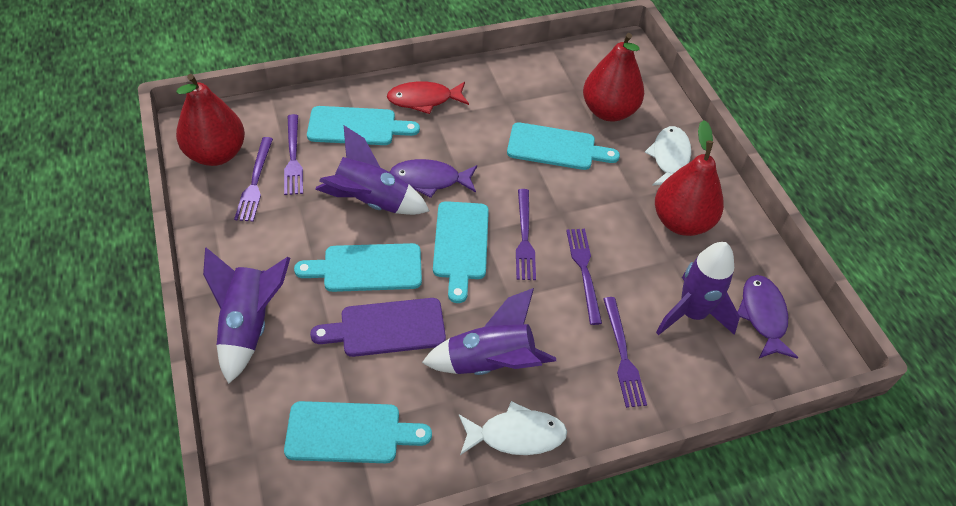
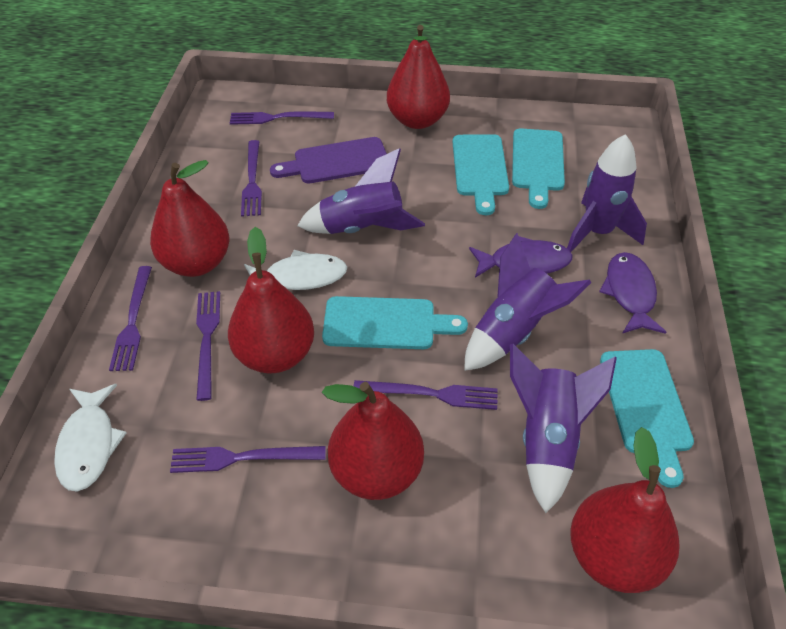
purple fork: [234,137,273,222] [284,114,303,195] [516,189,536,280] [566,229,602,325] [603,297,647,408] = 5 -> [109,266,152,371] [170,446,325,473] [196,291,220,401] [230,111,334,125] [241,140,262,217] [354,380,498,410] = 6
red fish: [387,81,469,114] = 1 -> none = 0
red pear: [176,74,245,166] [583,33,644,121] [655,120,724,236] = 3 -> [150,160,229,277] [228,227,314,373] [322,382,424,500] [387,25,450,129] [570,427,679,593] = 5
turquoise cutting board: [284,401,432,463] [294,243,422,292] [307,106,420,145] [433,201,489,303] [507,122,620,170] = 5 -> [322,296,468,349] [452,134,509,215] [512,128,565,209] [600,349,694,488] = 4

